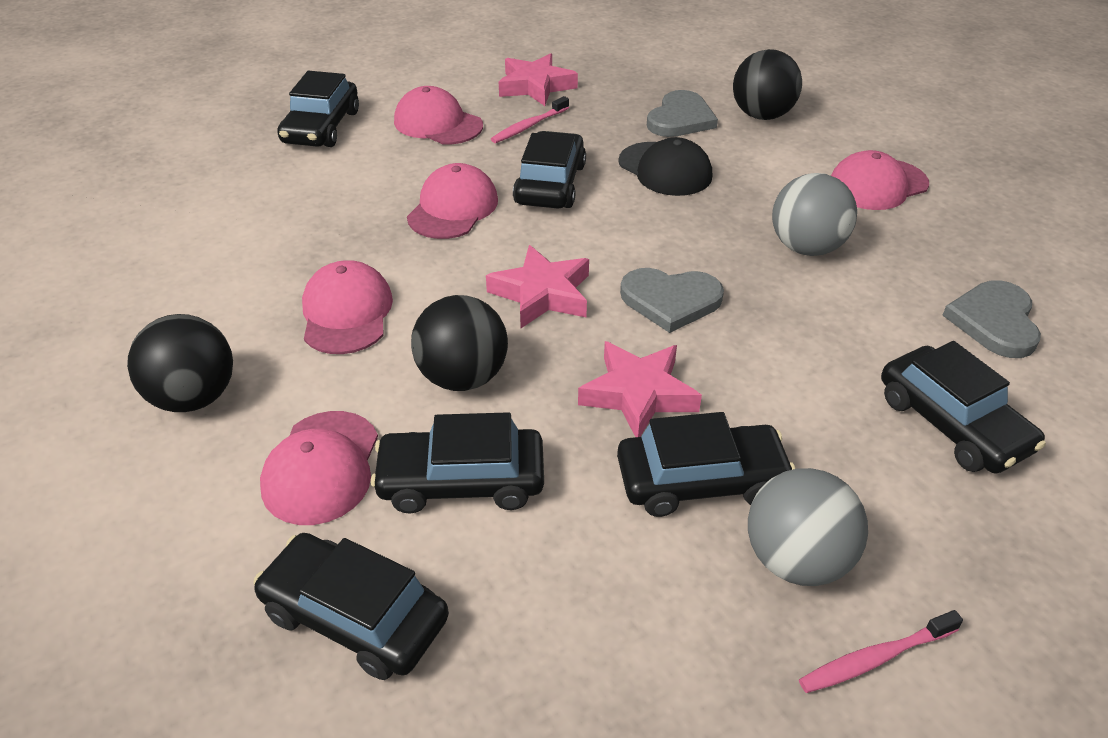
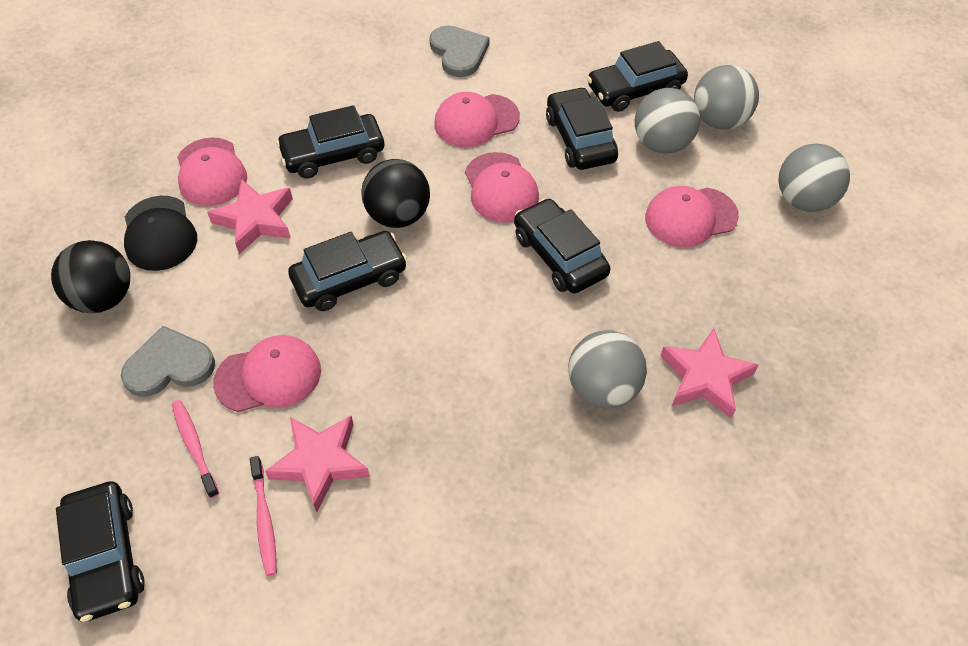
black ball: [127,314,233,412] [411,295,508,391] [733,49,802,120] = 3 -> [51,240,130,313] [362,159,430,228] = 2
grey ball: [748,468,868,586] [772,173,857,256] = 2 -> [568,330,647,408] [635,88,700,154] [694,65,759,130] [778,144,850,212] = 4
grey heart: [620,268,724,333] [647,90,718,137] [942,280,1041,358] = 3 -> [121,326,215,397] [429,25,490,77] = 2

